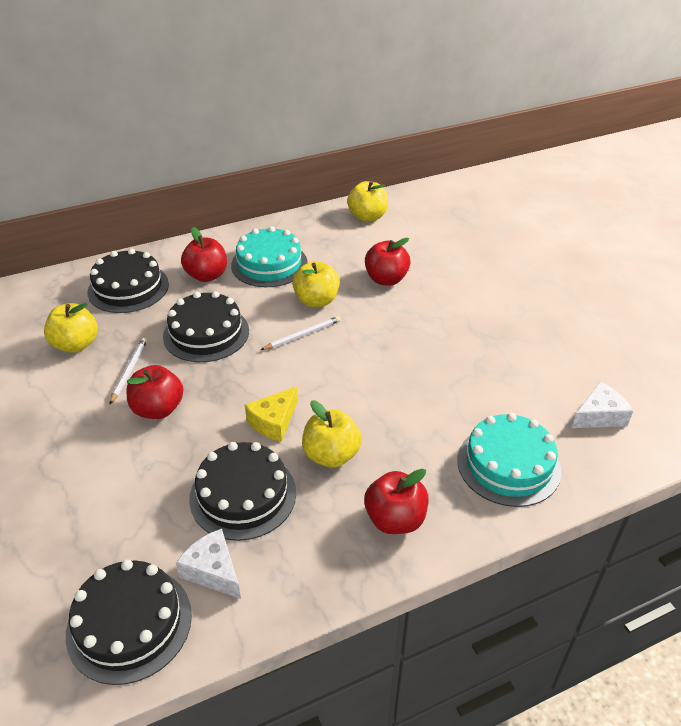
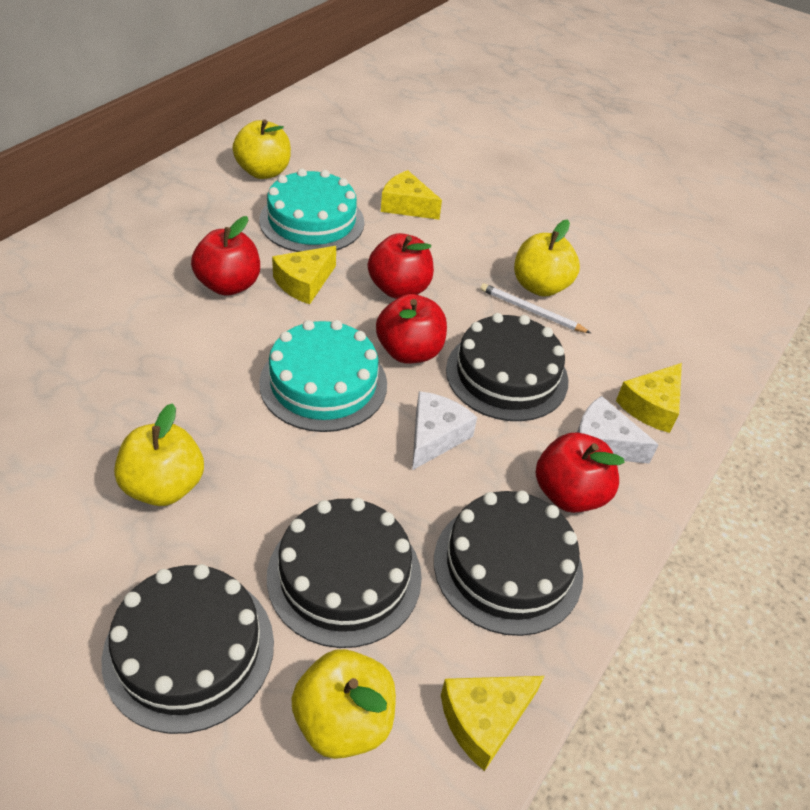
white pencil: [109,338,147,405] [261,316,341,350] = 2 -> [480,283,591,333] = 1
yellow cheese: [245,386,298,442] = 1 -> [272,246,336,304] [381,170,442,220] [441,676,544,771] [616,363,682,433] = 4

